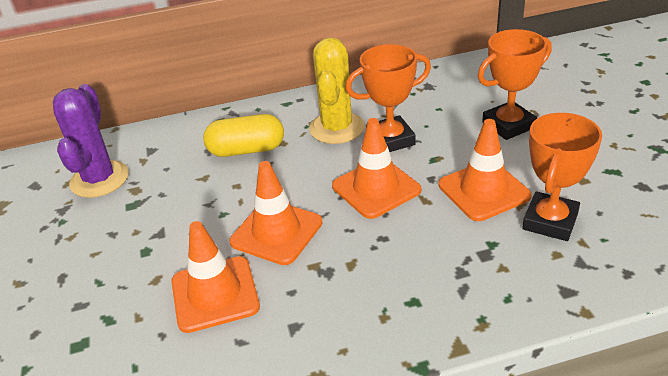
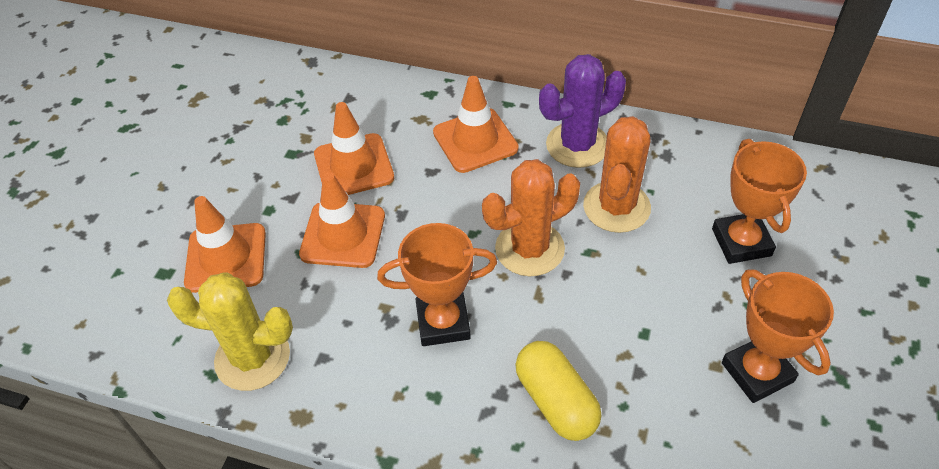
orange cactus: none = 0 -> [482,159,580,276] [583,116,651,233] = 2

